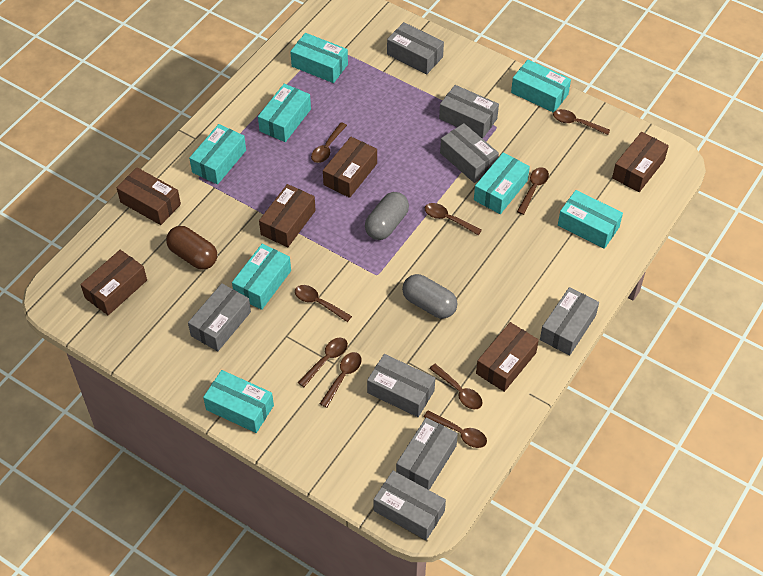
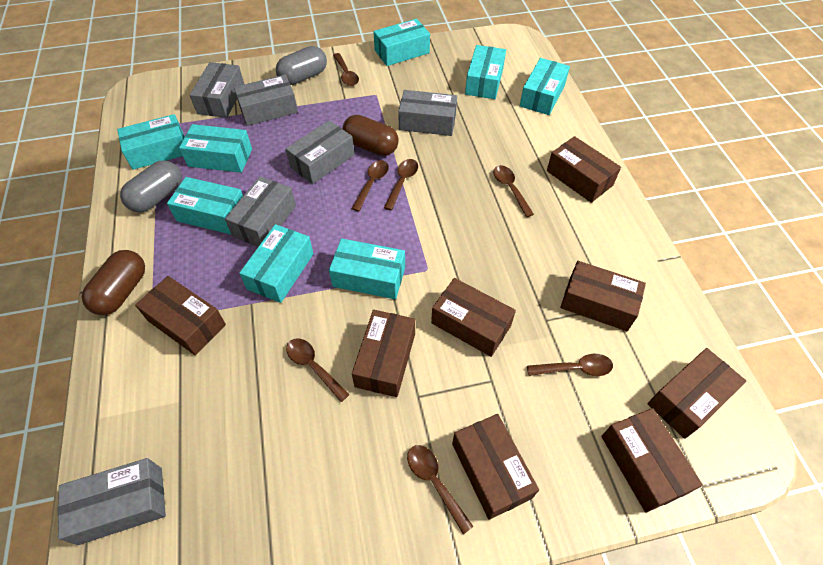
brown box: [80,250,147,315] [117,167,181,225] [259,184,316,247] [323,137,377,198] [476,322,539,392] [612,132,669,192] = 6 -> [135,276,226,355] [352,310,415,397] [431,278,516,357] [452,414,539,520] [547,136,621,203] [560,261,646,331] [601,408,703,513] [647,348,746,439] = 8
brown capsule: [166,226,217,270] = 1 -> [82,250,145,315] [342,115,398,156] = 2
brown spoon: [295,285,352,322] [298,338,348,387] [311,122,347,163] [320,352,362,408] [424,411,487,448] [425,203,482,235] [429,364,483,409] [517,167,549,215] [553,109,610,135] = 9 -> [286,338,350,402] [333,53,359,86] [351,160,389,212] [384,159,418,210] [407,445,474,534] [493,165,534,217] [527,354,613,376] = 7
grey box: [188,283,251,351] [367,354,435,417] [373,471,446,540] [387,22,444,74] [396,417,458,490] [439,85,499,138] [440,123,499,183] [540,287,599,355] = 8 -> [58,458,166,545] [190,62,244,118] [225,176,296,247] [234,75,298,126] [286,120,354,184] [398,90,457,136] = 6

